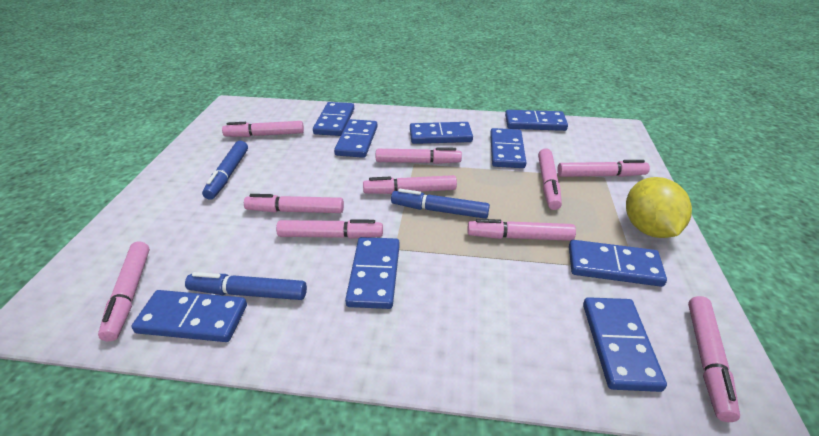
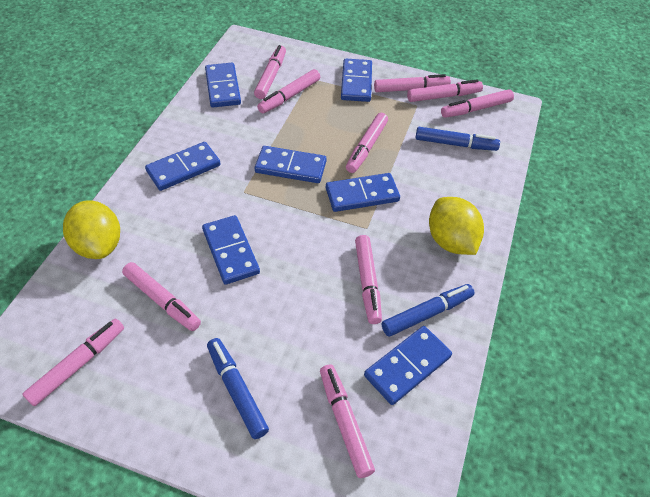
blue domino: [131,290,247,342] [313,102,354,136] [334,119,377,158] [345,237,400,309] [410,122,473,144] [490,128,526,168] [505,110,568,131] [569,240,667,287] [583,297,667,392] = 9 -> [145,142,221,191] [202,215,260,285] [205,63,241,108] [255,146,327,183] [326,173,400,212] [341,59,372,102] [364,326,452,405] = 7
yellow lemon: [626,177,692,238] = 1 -> [63,200,120,259] [429,197,484,255] = 2

